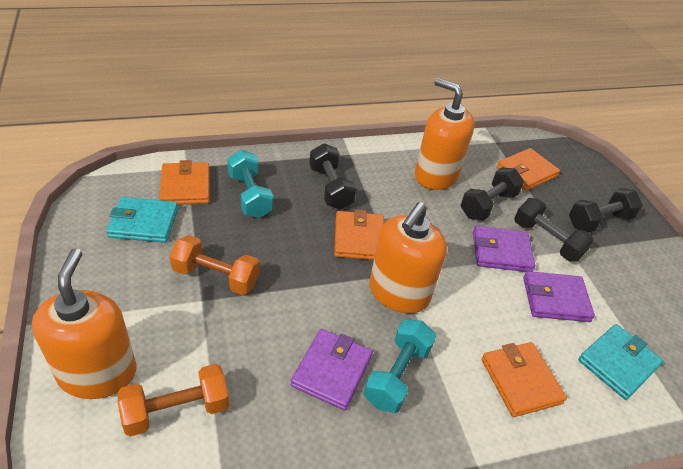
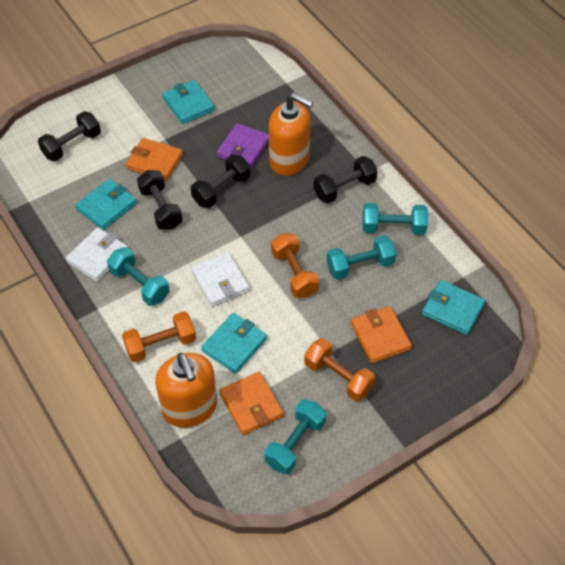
orange dumbbell: [118,364,229,437] [170,235,260,295] = 2 -> [122,311,196,363] [271,233,319,298] [304,338,375,402] = 3
orange soap dispenser: [32,248,137,399] [369,202,447,313] [415,78,475,190] = 3 -> [155,353,217,428] [269,93,313,176] = 2
orange wallet: [159,160,210,205] [334,210,384,260] [481,342,567,417] [497,148,560,191] = 4 -> [126,138,183,181] [219,372,284,435] [351,306,412,363] = 3
purple wallet: [291,329,373,411] [473,226,535,272] [523,271,595,322] = 3 -> [216,123,269,169] = 1
turquoise dumbbell: [227,150,273,218] [364,319,436,413] = 2 -> [107,247,170,306] [264,399,326,474] [327,235,396,280] [362,203,428,235] = 4
turquoise wallet: [106,197,178,243] [578,324,663,400] = 2 -> [75,179,137,230] [162,80,215,124] [201,313,267,374] [422,280,485,335] = 4
white wallet: none = 0 -> [66,227,128,282] [191,252,250,307] = 2

